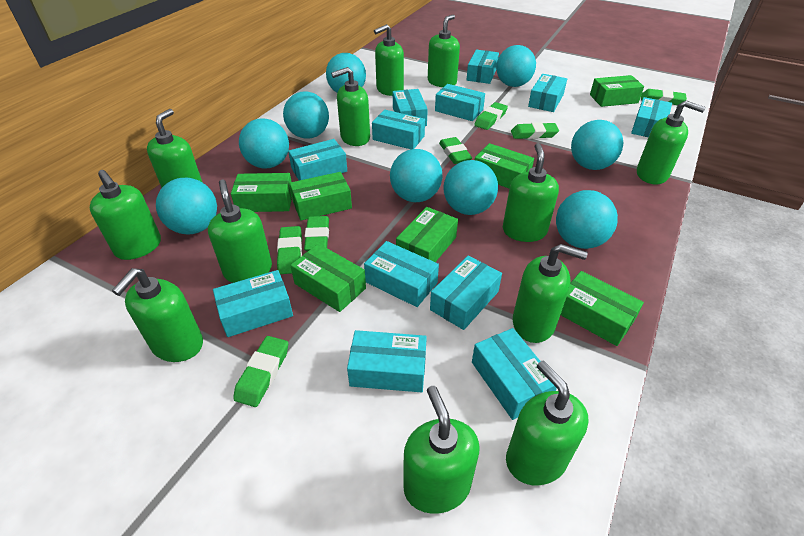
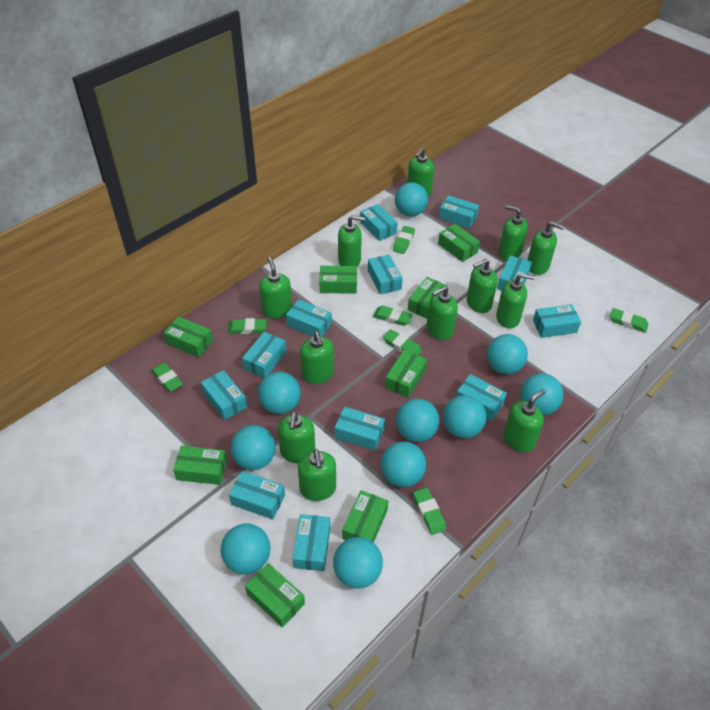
green box: [231,173,292,212] [289,172,352,221] [290,244,366,312] [396,207,458,262] [475,143,534,188] [561,271,644,346] [590,75,644,107] = 7 -> [164,316,213,357] [173,446,227,485] [245,563,305,628] [320,266,357,294] [342,490,388,543] [385,350,427,398] [408,277,447,319] [438,224,480,262] = 8
turquoise ball: [156,178,217,235] [239,118,289,169] [283,91,329,139] [326,53,366,92] [390,149,443,202] [443,160,498,215] [496,45,536,87] [556,190,618,249] [571,120,624,170] = 9 -> [221,523,271,574] [230,425,276,470] [258,372,301,414] [333,537,383,589] [381,441,426,487] [395,182,428,216] [396,399,439,442] [443,395,486,438] [487,334,528,374] [520,373,564,415] = 10

